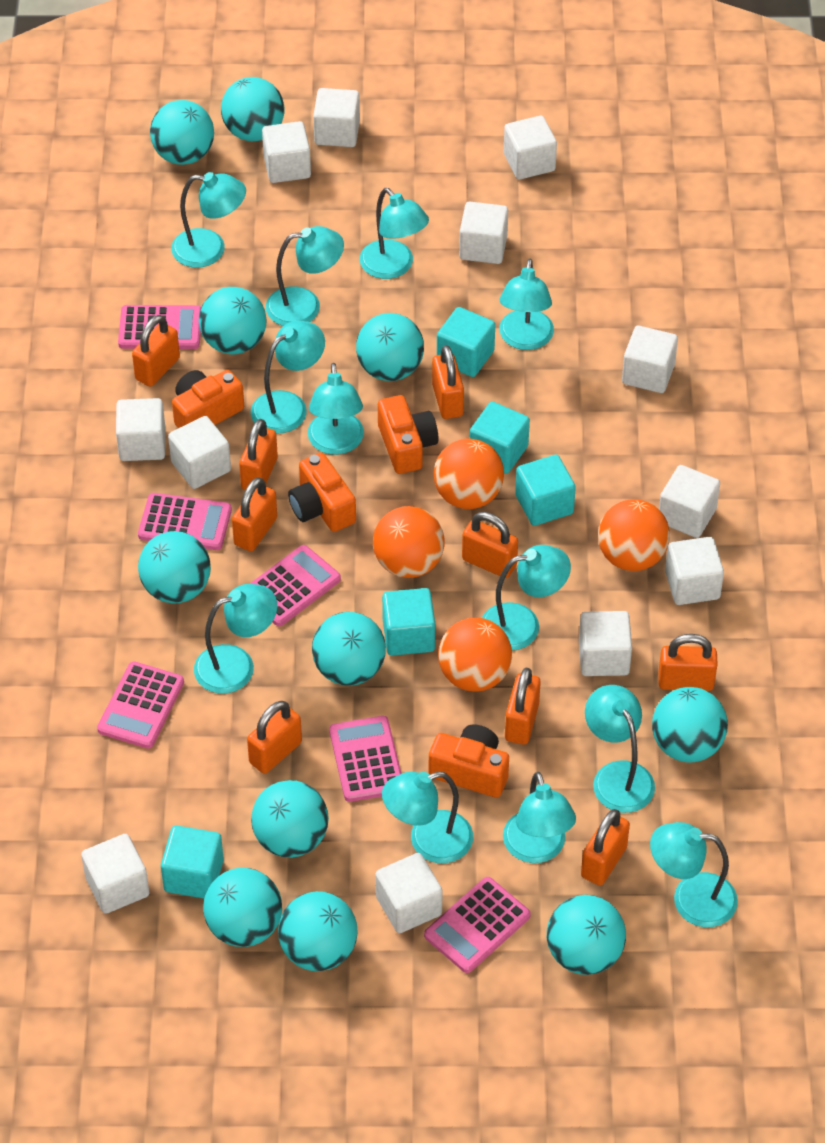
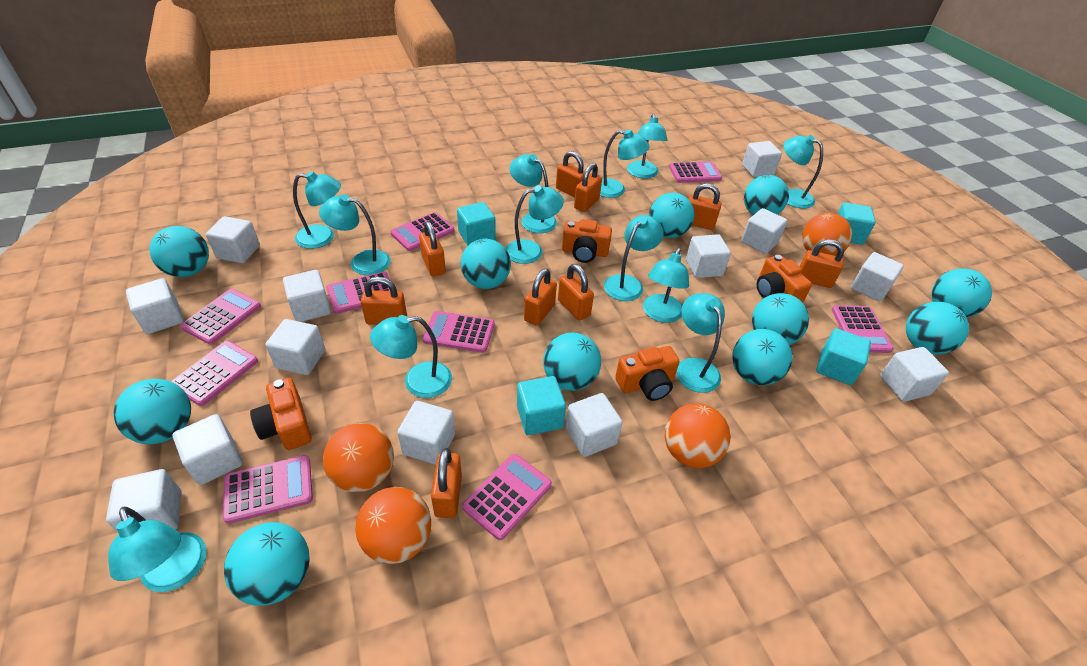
pink calculator: [97,661,184,749] [118,305,201,349] [138,493,232,550] [250,545,341,626] [329,716,401,802] [424,877,531,973] = 6 -> [171,341,258,406] [180,289,261,345] [223,455,313,524] [326,272,390,314] [391,212,455,251] [423,311,495,353] [462,454,552,540] [669,161,722,183] [831,305,894,353] = 9
turquoise cube: [161,825,224,899] [382,588,435,656] [437,307,495,377] [469,402,530,474] [515,455,576,526] = 5 -> [457,202,496,246] [517,376,566,435] [816,328,871,385] [838,203,876,245] = 4
white cube: [81,834,150,914] [116,398,165,461] [168,416,231,489] [262,121,311,183] [313,88,360,147] [376,853,443,933] [459,202,508,264] [504,116,557,180] [579,611,632,676] [622,326,678,393] [659,465,720,538] [665,537,724,605] = 12 -> [106,469,182,532] [126,278,184,334] [173,414,243,485] [206,216,260,263] [266,319,325,375] [283,270,331,322] [397,401,455,465] [566,393,623,457] [686,234,731,278] [741,208,787,254] [742,141,782,177] [851,252,904,302] [880,347,949,402] = 13

